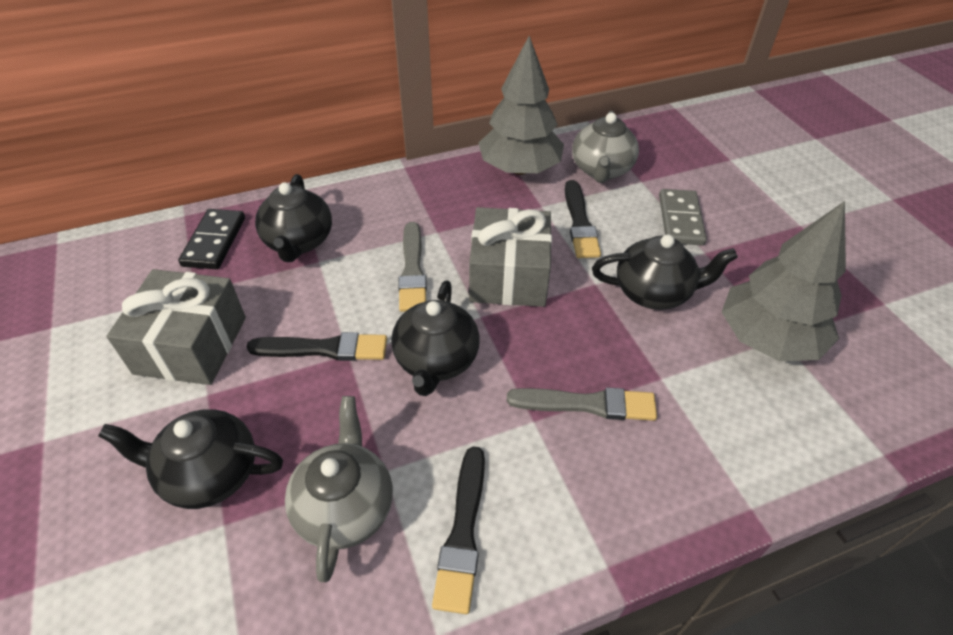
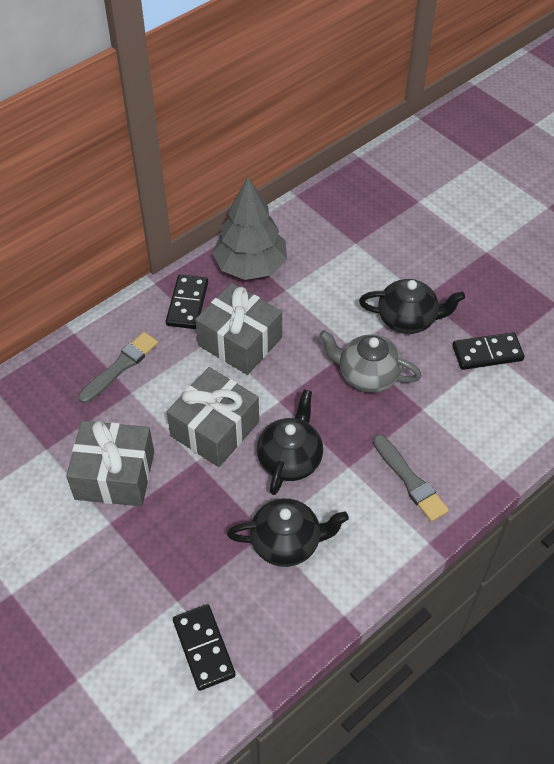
black brush: [246,332,387,361] [432,447,485,614] [565,180,601,258] = 3 -> none = 0
black domino: [178,209,245,269] = 1 -> [166,275,208,329] [173,604,236,691] [452,332,524,370] = 3
black teapot: [98,409,283,509] [255,174,332,262] [391,280,480,396] [592,235,738,310] = 4 -> [227,498,349,567] [257,390,323,495] [359,279,465,334] = 3
grey domino: [659,189,707,245] = 1 -> none = 0
grey gift: [106,269,246,385] [469,207,552,307] = 2 -> [66,421,154,506] [167,367,259,467] [195,283,282,375] = 3
grey teapot: [285,396,393,582] [572,111,639,183] = 2 -> [319,330,422,393] = 1
grey tree: [479,36,564,175] [722,201,846,361] = 2 -> [212,177,287,280] = 1

